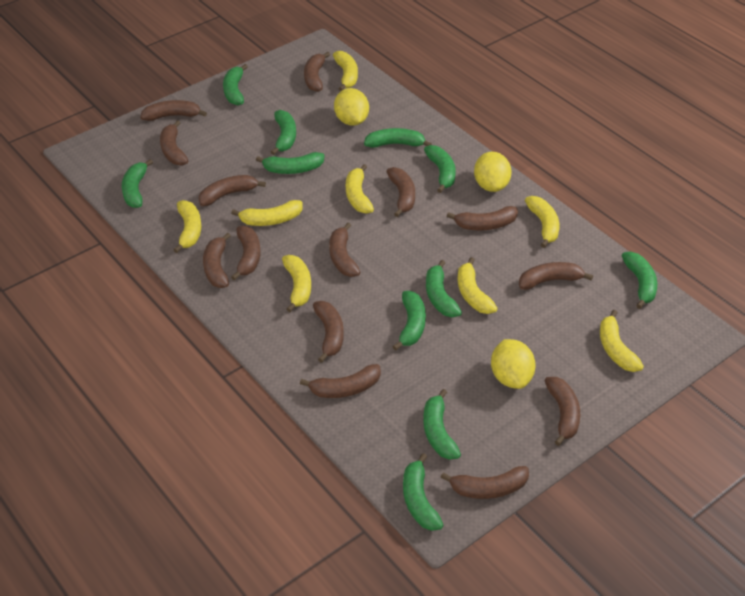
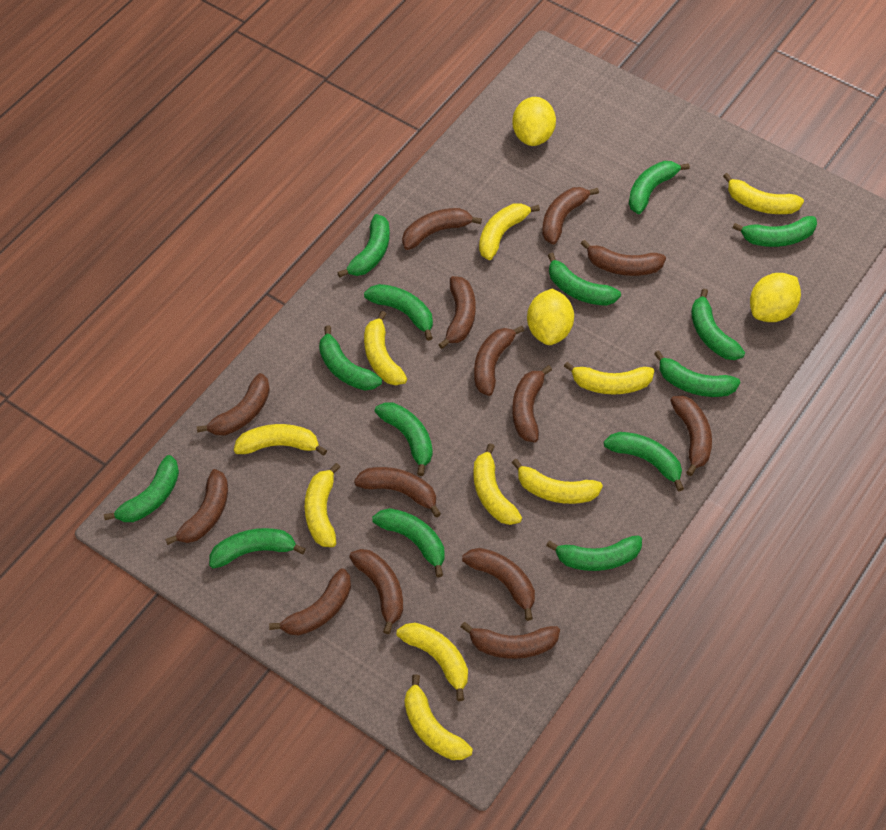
green banana: [122,159,153,208] [223,64,248,106] [256,152,324,174] [271,110,296,155] [364,128,432,148] [392,291,426,351] [403,453,444,531] [423,389,461,460] [424,145,456,193] [426,260,462,317] [622,252,657,309] = 11 -> [104,455,179,522] [209,528,306,569] [319,326,382,390] [337,214,390,278] [364,284,433,341] [372,508,445,577] [375,403,433,476] [546,535,642,571] [548,253,621,306] [604,432,684,491] [629,161,690,214] [654,350,741,397] [691,289,745,360] [732,216,817,247] = 14
yellow banana: [173,200,201,253] [231,200,303,226] [282,255,311,312] [333,51,358,91] [346,164,374,214] [457,257,498,314] [525,196,559,248] [600,310,644,372] = 8 -> [234,424,327,456] [305,463,340,547] [364,311,407,386] [397,623,468,701] [405,674,473,760] [473,443,522,525] [479,203,540,260] [512,459,603,504] [564,362,655,394] [723,173,804,214] = 10

